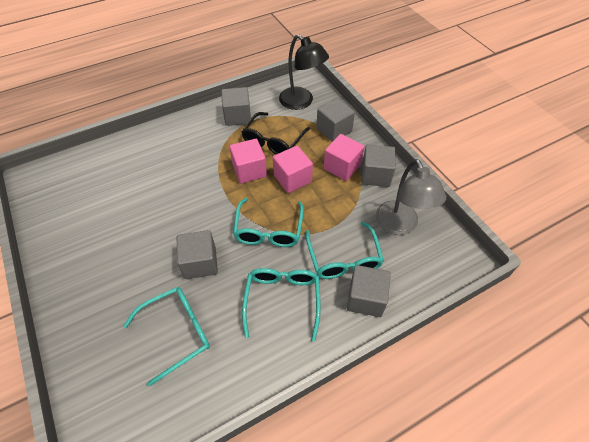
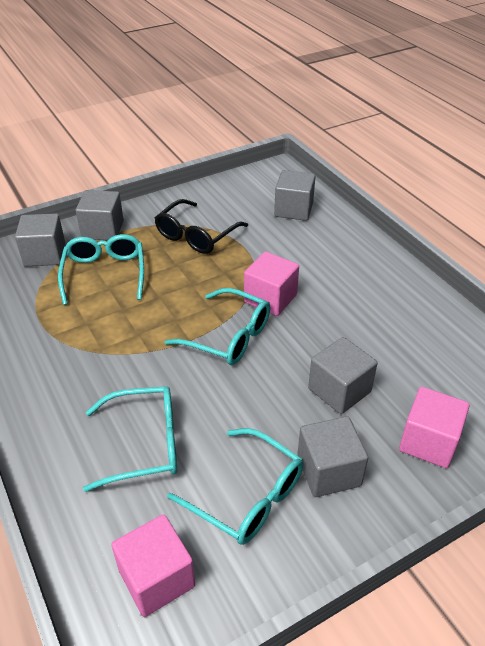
black lamp: [279,34,329,110] = 1 -> none = 0
grey lamp: [376,159,446,235] = 1 -> none = 0

